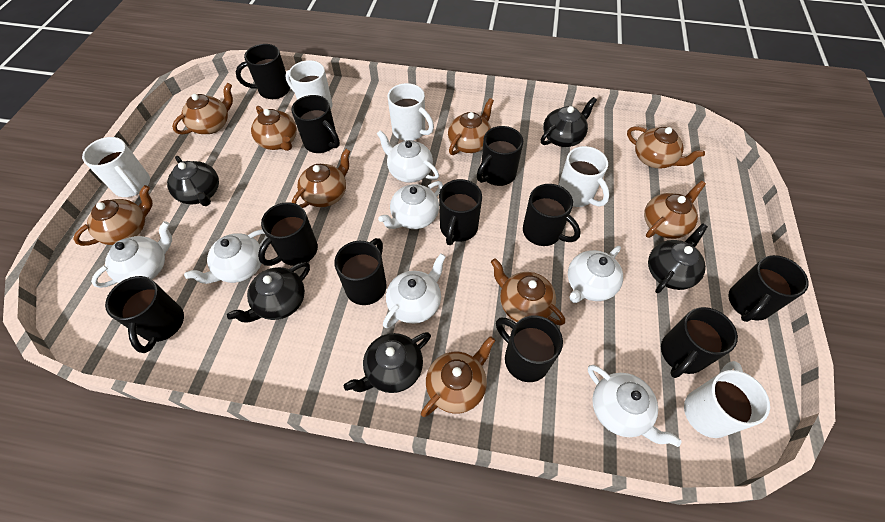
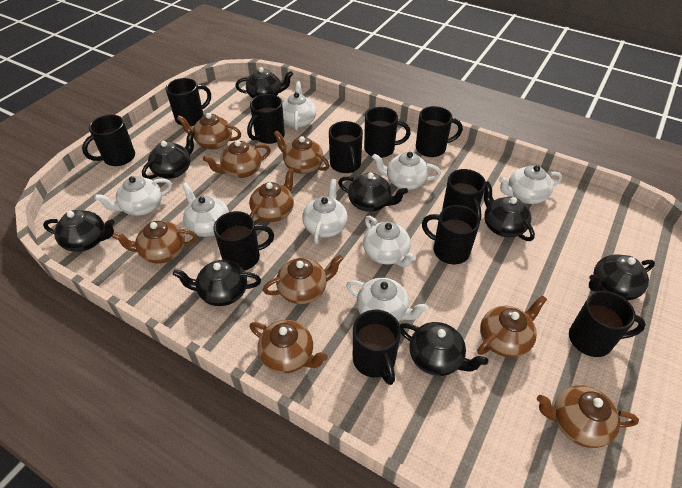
black teapot: [167,156,219,206] [227,262,310,323] [344,332,431,393] [541,97,597,147] [648,223,708,293] = 5 -> [43,210,115,252] [142,131,195,179] [173,260,261,306] [235,67,293,98] [338,172,408,212] [400,322,488,376] [484,181,535,241] [589,255,655,300] = 8
white mug: [82,137,150,197] [285,60,333,109] [388,83,434,141] [559,146,610,207] [684,361,770,438] = 5 -> none = 0
white teapot: [91,221,172,288] [184,229,267,284] [377,130,439,183] [378,181,443,229] [383,254,446,328] [568,246,623,303] [588,365,682,447] = 7 -> [94,176,172,216] [182,183,229,237] [282,81,316,131] [302,179,348,244] [346,278,428,322] [363,216,416,267] [372,152,441,190] [499,165,562,204] = 8

